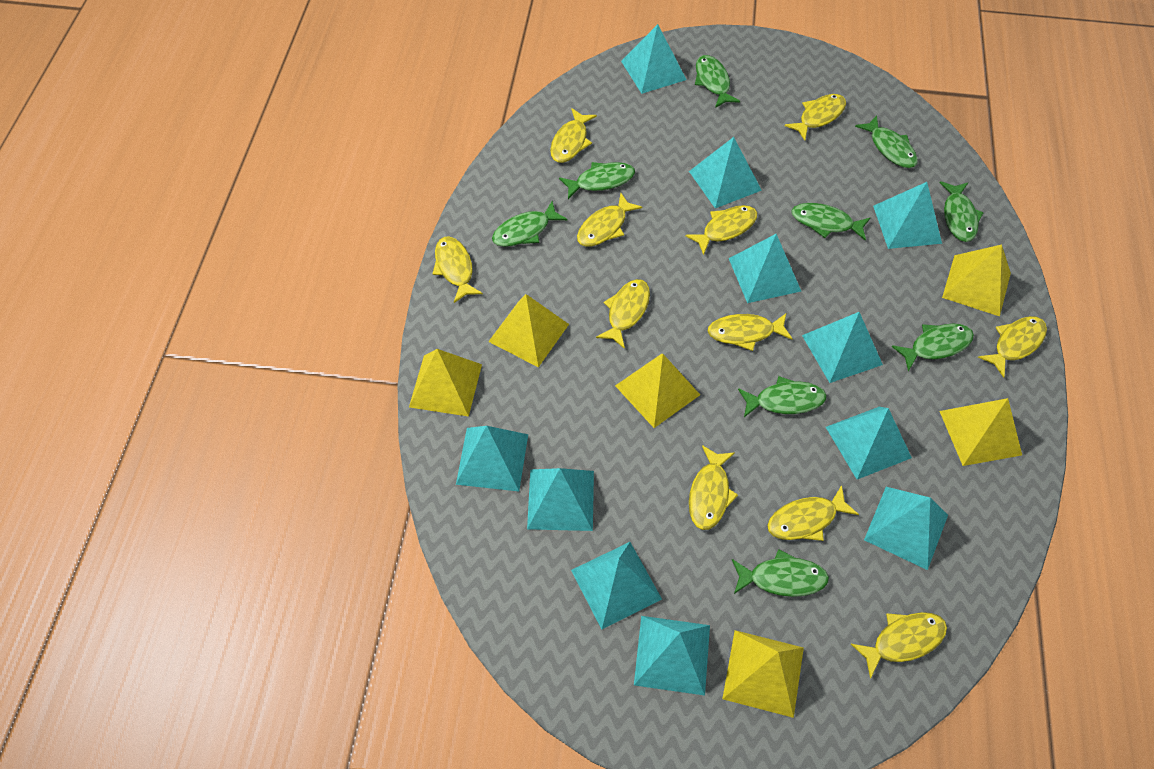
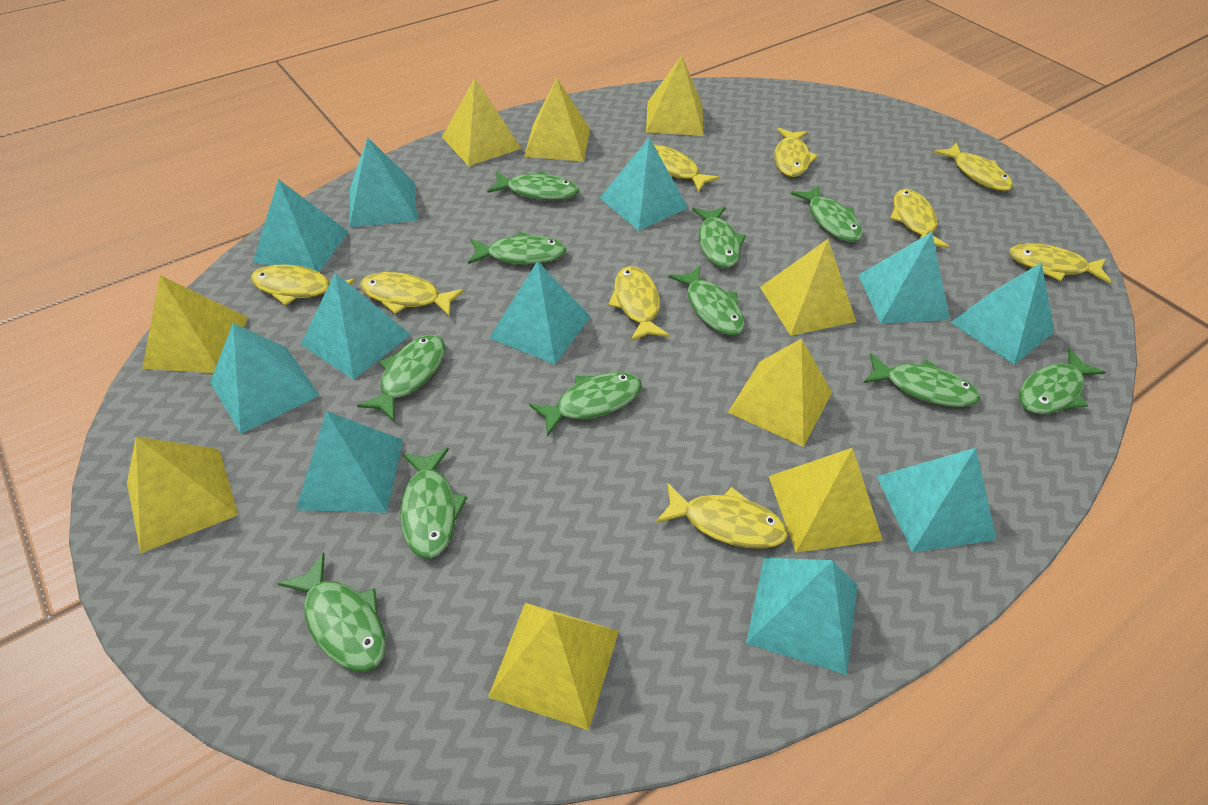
green fish: [492,201,568,247] [559,162,635,199] [695,55,740,108] [732,549,829,597] [738,376,827,417] [791,203,870,241] [855,115,918,168] [891,323,974,371] [940,181,984,242] = 9 -> [278,552,386,671] [357,335,445,421] [400,448,467,559] [468,231,567,265] [487,171,579,200] [529,372,642,437] [668,266,745,335] [692,207,746,268] [791,185,863,242] [864,353,980,407] [1019,348,1106,414] = 11
yellow fish: [433,237,483,303] [550,108,597,163] [577,193,642,247] [596,279,650,349] [685,205,757,255] [689,445,738,530] [707,314,793,351] [767,485,859,541] [785,94,846,140] [851,612,947,679] [978,316,1047,378] = 11 -> [250,265,356,306] [360,272,464,317] [608,266,670,342] [654,145,720,192] [656,483,788,549] [774,128,818,177] [890,189,949,248] [934,142,1013,191] [1009,243,1111,283] = 9
yellow pyramid: [409,349,482,417] [488,294,569,367] [615,354,700,428] [722,630,804,718] [940,398,1022,466] [942,245,1011,316] = 6 -> [127,437,238,553] [142,275,248,373] [442,78,522,166] [488,603,619,730] [524,78,590,162] [646,55,703,136] [728,338,832,447] [760,239,856,336] [769,448,883,553] = 9

